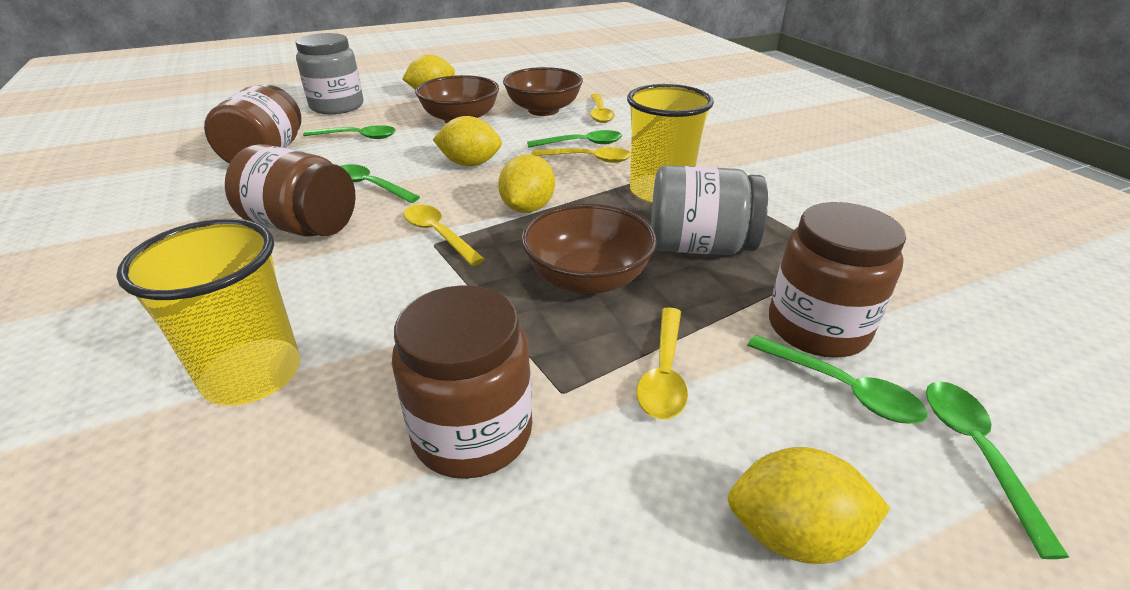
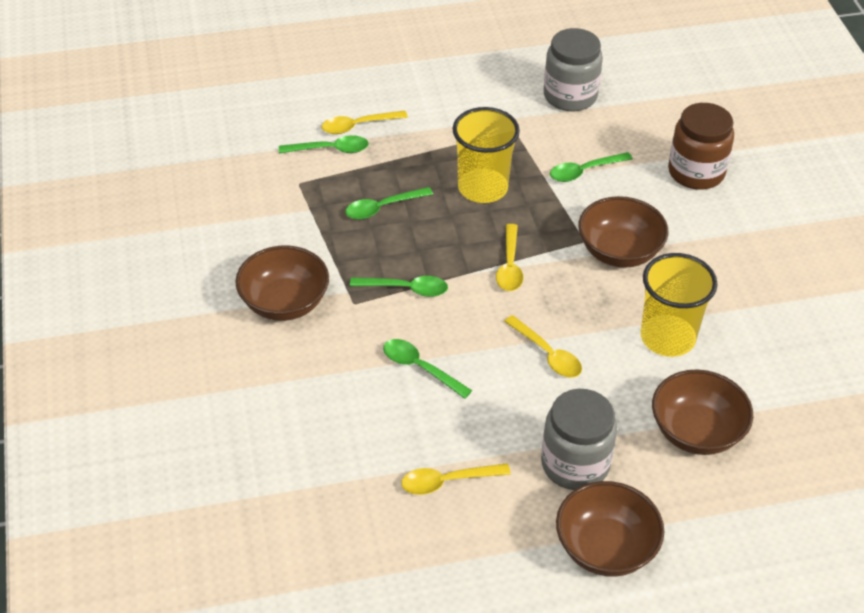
brown bowl: [415,75,499,124] [503,67,583,116] [521,204,657,295] = 3 -> [235,246,329,321] [556,481,664,577] [578,196,669,268] [652,370,753,455] = 4
brown jar: [204,84,301,164] [225,144,356,236] [392,285,532,479] [769,202,906,358] = 4 -> [668,103,734,190] = 1
yellow lemon: [402,54,455,90] [433,116,502,166] [498,154,555,213] [728,447,890,564] = 4 -> none = 0

